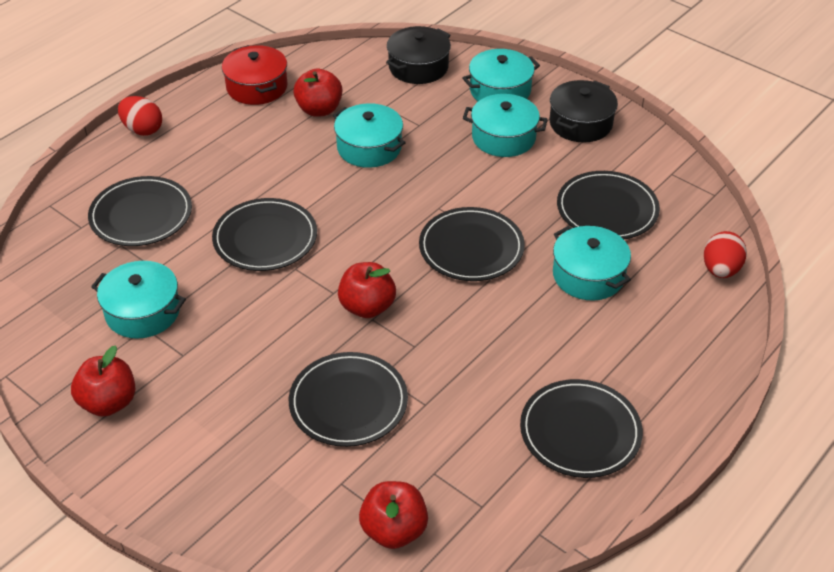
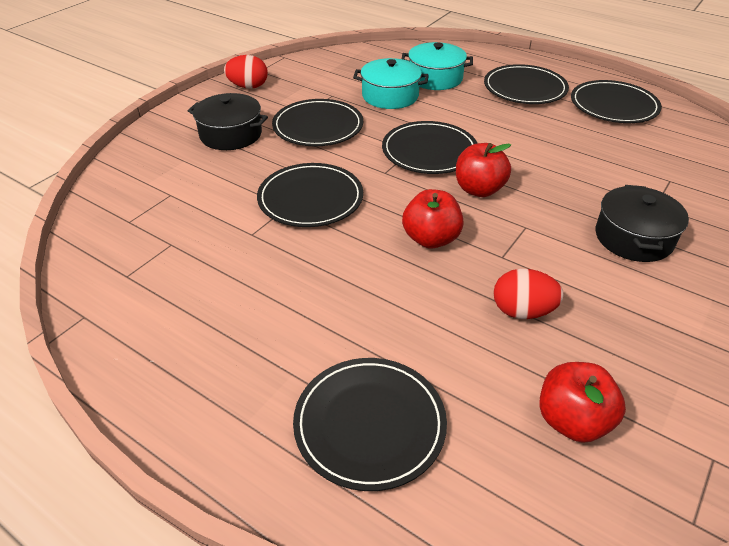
red apple: [71,346,135,417] [293,68,342,117] [338,262,396,318] [359,481,428,549] = 4 -> [402,189,464,249] [456,143,511,197] [539,362,626,443] = 3
red pot: [222,45,288,105] = 1 -> none = 0
turquoise pot: [91,261,186,339] [333,103,406,168] [463,49,540,101] [463,94,548,157] [553,226,631,301] = 5 -> [353,58,429,109] [402,42,473,90] = 2

